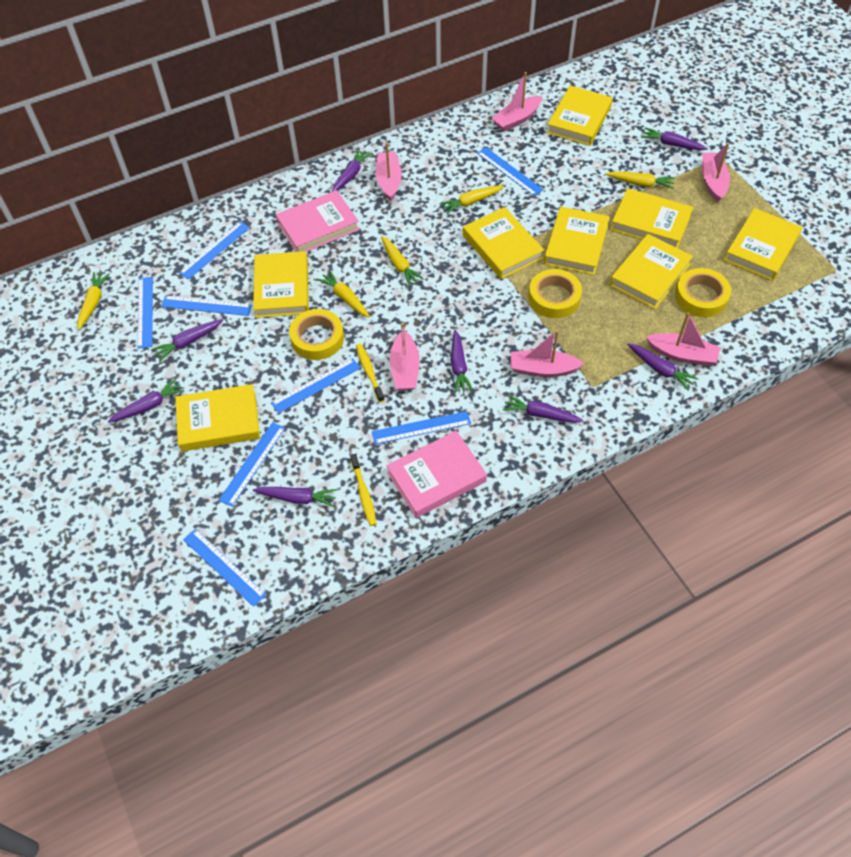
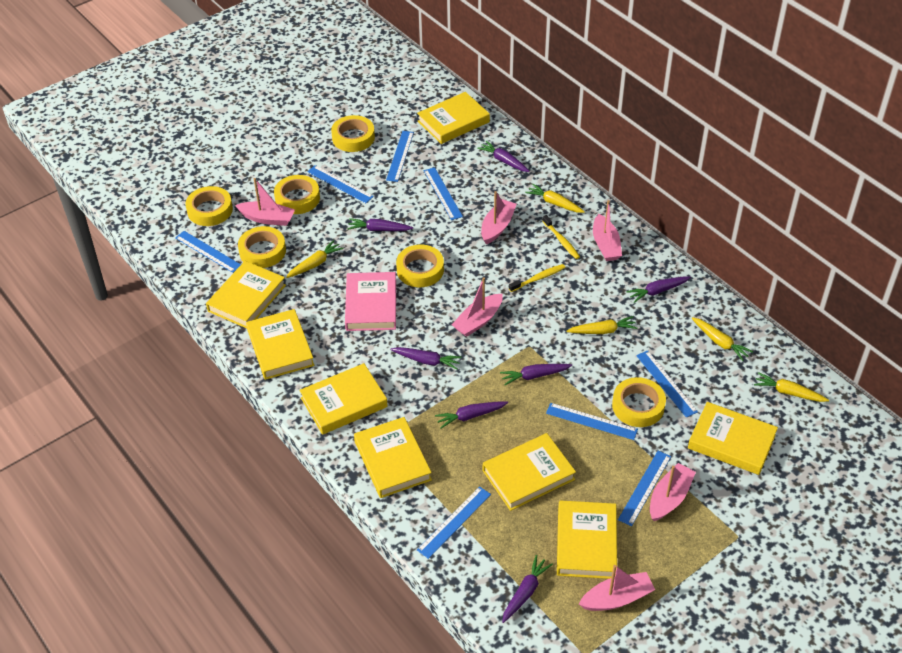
pink book: [276,190,360,252] [386,431,487,518] = 2 -> [345,272,396,331] = 1
purple carrot: [108,378,184,423] [151,319,223,361] [253,487,337,507] [332,149,372,192] [451,329,473,393] [503,395,584,423] [627,343,699,391] [641,127,708,150] = 8 -> [347,218,413,231] [390,347,462,370] [435,401,508,429] [477,141,530,172] [500,364,572,385] [502,555,553,623] [627,276,691,303] = 7
yellow tape: [289,309,344,360] [529,269,582,318] [675,268,731,317] = 3 -> [186,186,233,226] [238,226,286,268] [274,175,320,214] [331,115,375,152] [396,245,444,287] [612,377,666,427] = 6

